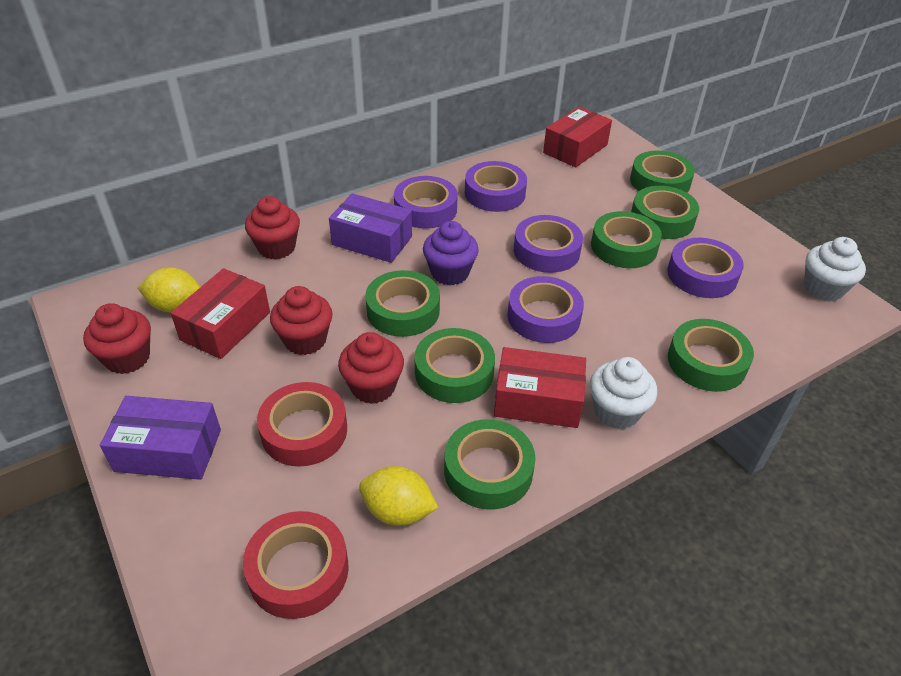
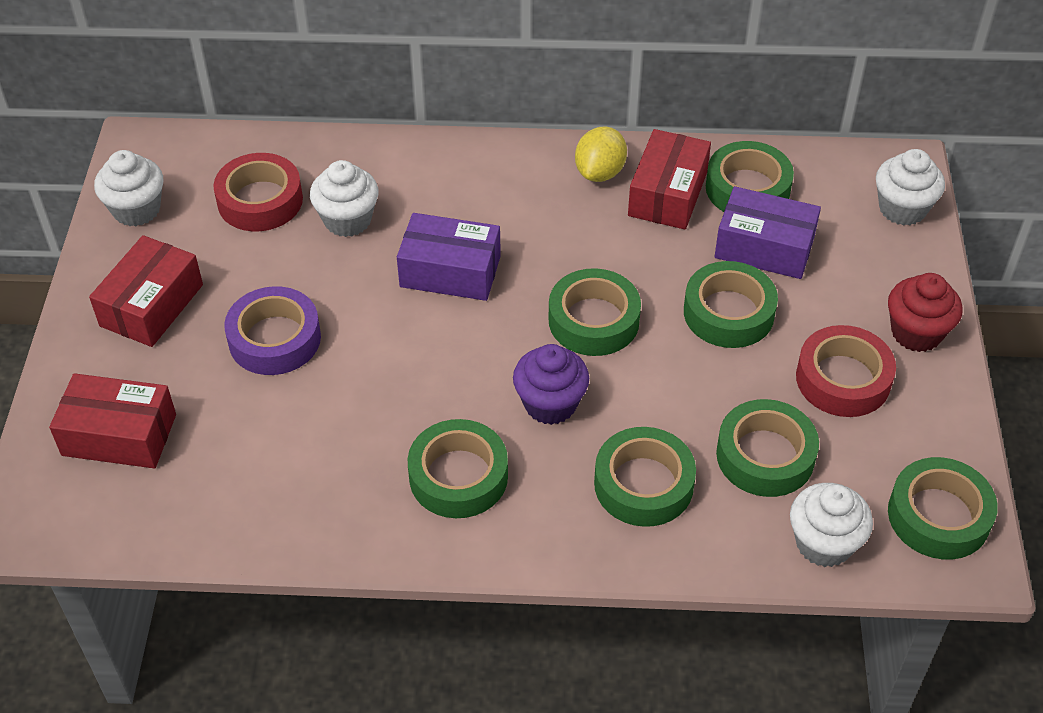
purple tape: [394,176,458,229] [465,161,527,212] [507,276,584,343] [514,215,583,273] [667,238,744,298] = 5 -> [224,286,321,375] = 1
red cupcake: [83,303,151,374] [245,196,300,260] [270,286,333,355] [338,332,404,404] = 4 -> [888,273,963,352] = 1
white cupcake: [590,357,657,429] [804,237,866,301] = 2 -> [94,150,163,226] [310,160,379,237] [790,483,873,567] [876,149,945,225] = 4
yellow lemon: [138,268,200,313] [359,466,438,526] = 2 -> [575,126,627,182] = 1

